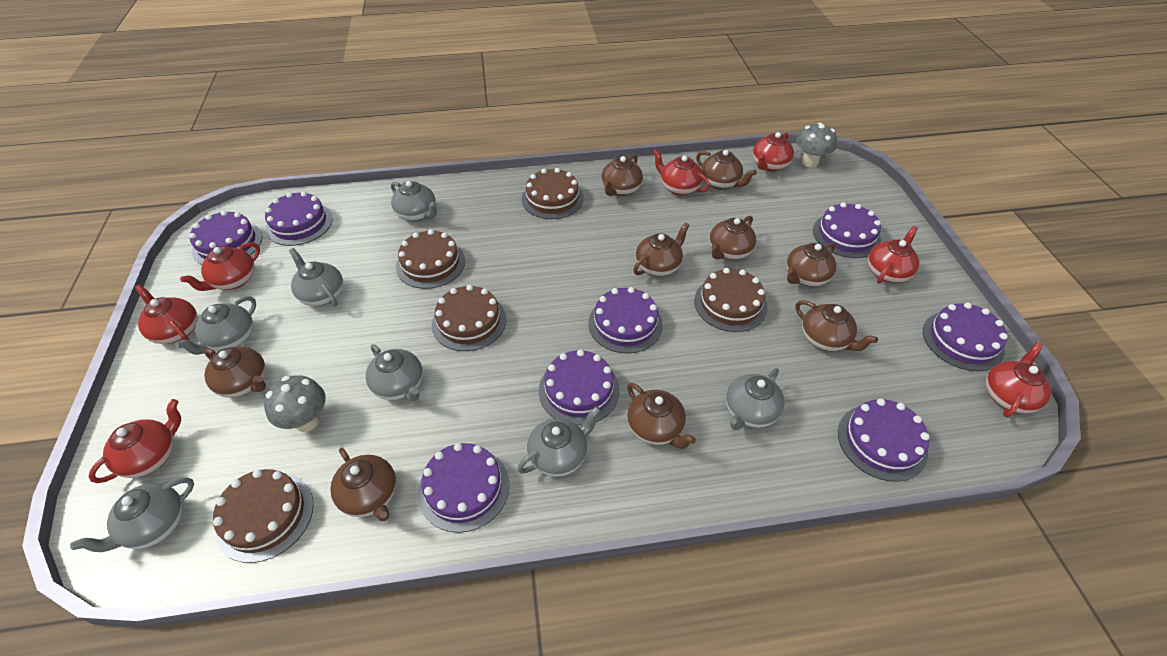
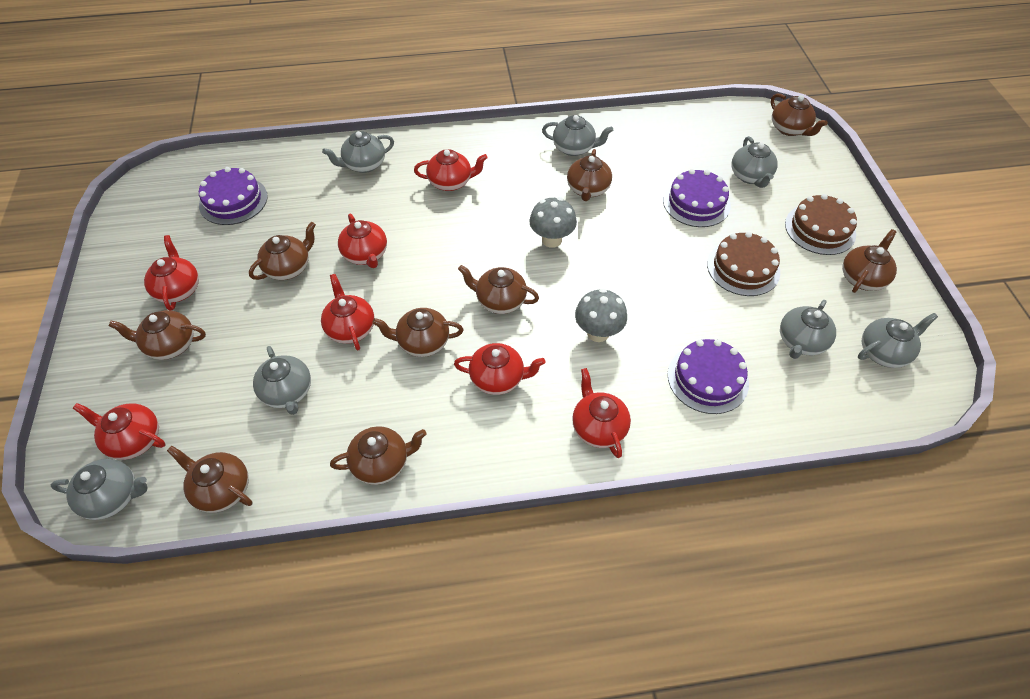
brown cake: [213,469,314,563] [396,229,465,289] [432,285,506,351] [522,168,584,219] [694,268,768,332] = 5 -> [707,232,780,296] [785,194,857,255] = 2
purple cake: [189,210,262,265] [265,191,333,246] [418,443,509,533] [539,349,620,425] [588,287,663,353] [813,202,881,258] [838,398,930,482] [923,303,1008,371] = 8 -> [199,167,268,225] [663,169,731,227] [668,339,749,414] = 3

